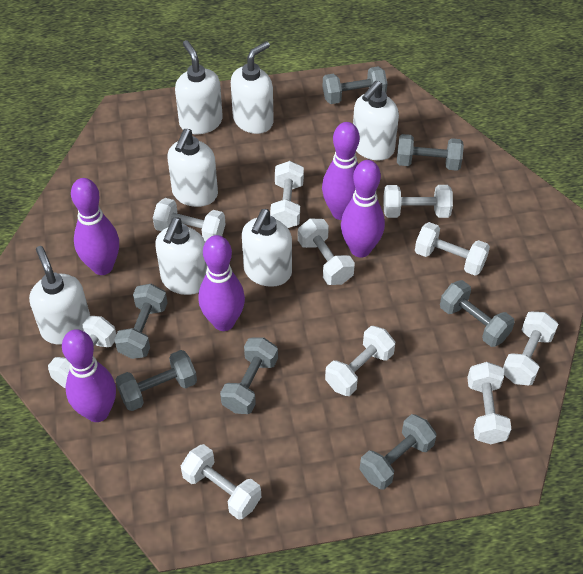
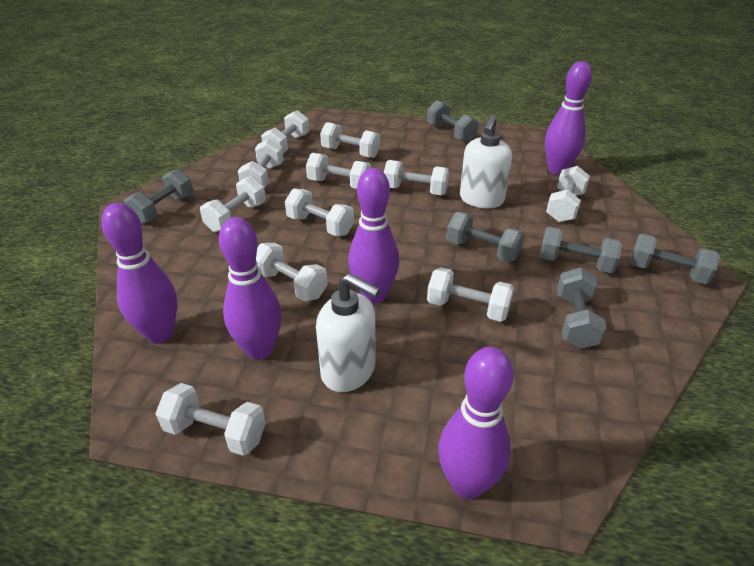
grey dumbbell: [114,284,167,359] [116,350,197,411] [220,338,278,414] [323,66,387,104] [360,414,437,490] [397,134,464,171] [440,280,515,347] = 7 -> [124,169,193,224] [427,100,479,143] [447,212,525,262] [539,226,622,273] [557,268,606,349] [630,233,720,284] = 6
white dumbbell: [48,316,116,388] [153,198,225,242] [181,444,261,520] [270,161,304,228] [298,219,355,285] [325,326,395,396] [384,185,453,218] [415,222,490,276] [467,362,511,444] [503,312,558,385] = 10 -> [155,383,266,456] [200,176,266,232] [238,139,284,188] [256,243,328,301] [261,110,309,153] [285,188,354,236] [306,153,371,189] [320,122,380,158] [384,160,449,195] [427,267,514,322] [546,166,590,222] = 11
white soap dispenser: [29,246,90,345] [155,217,207,295] [167,129,218,207] [175,40,223,134] [231,41,274,134] [242,209,292,287] [353,81,399,161] = 7 -> [316,273,380,392] [460,114,512,209] = 2

